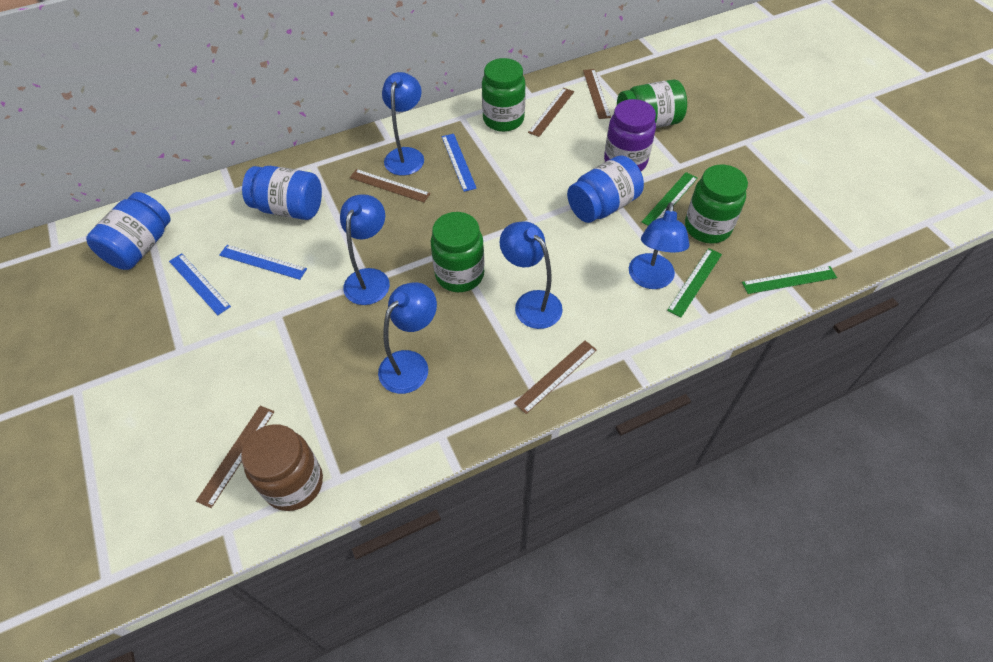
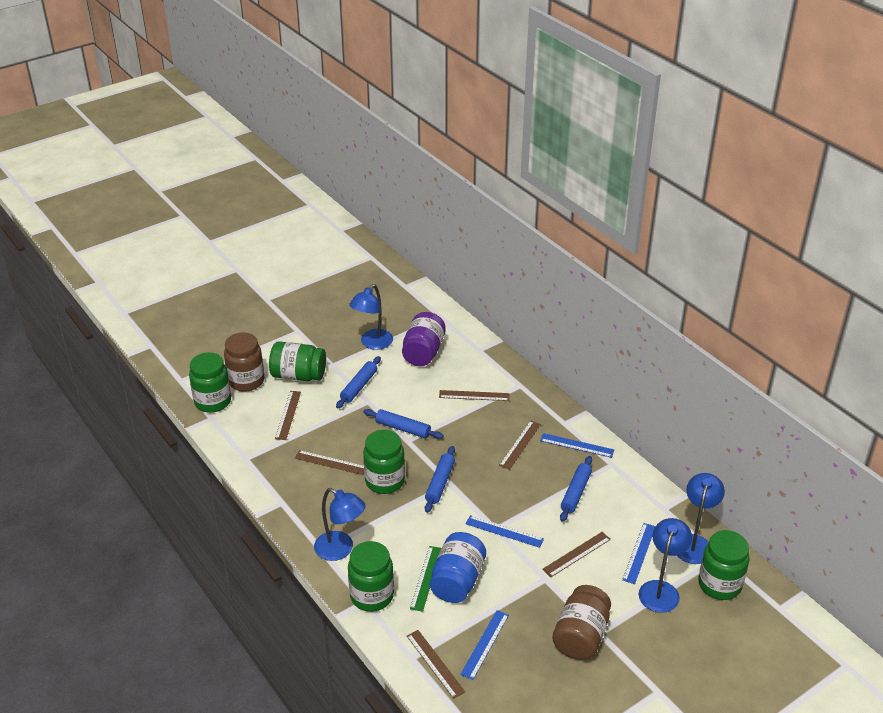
blue jar: [86,192,171,270] [242,166,322,220] [567,155,644,223] = 3 -> [430,532,486,603] = 1
blue lamp: [340,195,390,305] [378,282,437,394] [382,72,424,176] [500,222,563,329] [629,202,689,289] = 5 -> [314,488,366,561] [349,284,393,350] [639,518,692,613] [677,473,725,564] = 4
blue rolling pin: none = 0 -> [336,356,381,409] [363,409,444,439] [425,446,455,513] [560,456,592,522] = 4
blue ruler: [169,253,231,315] [219,245,307,280] [442,134,477,192] = 3 -> [460,610,509,680] [466,515,544,548] [540,433,614,458] [622,523,655,584] = 4
brown jar: [241,424,323,511] = 1 -> [224,333,264,392] [552,585,611,660] = 2
brown ruler: [196,406,275,508] [350,169,431,202] [514,340,597,414] [528,88,574,137] [583,69,611,119] = 5 -> [275,391,301,440] [295,450,364,475] [407,630,465,699] [439,390,510,401] [499,421,541,470] [542,532,611,577] = 6
green jar: [431,212,485,292] [482,58,526,132] [617,79,687,128] [685,165,748,244] = 4 -> [189,352,231,413] [269,341,326,381] [348,541,394,612] [363,430,405,494] [698,530,750,600] = 5
green ruler: [642,172,698,226] [667,248,722,317] [742,266,837,294] = 3 -> [410,546,442,612] = 1

